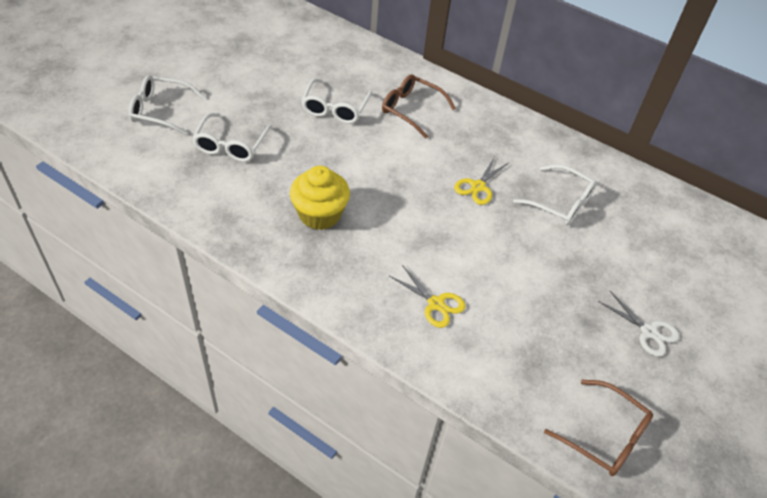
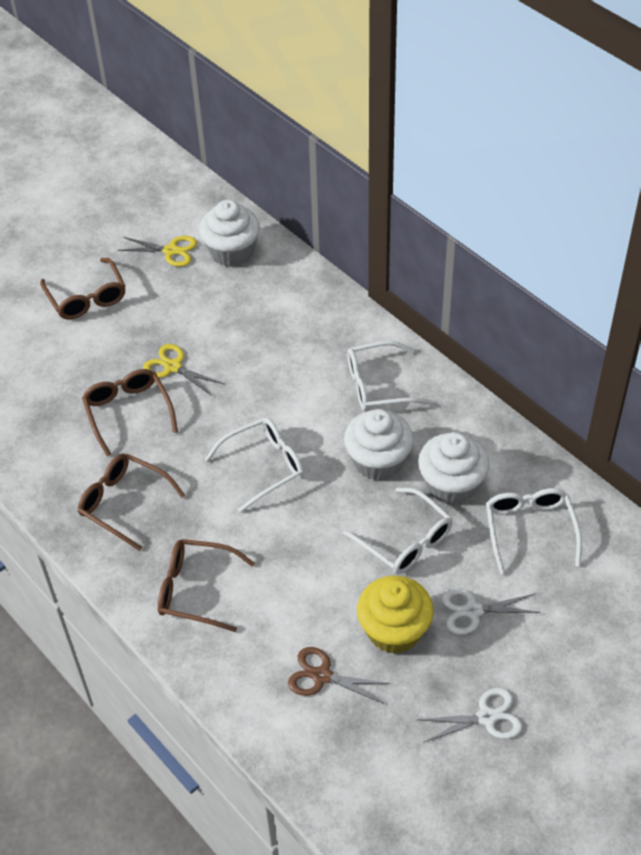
brown glasses: [382,74,456,139] [544,380,653,476] = 2 -> [40,258,125,320] [78,454,185,551] [82,369,178,457] [158,539,255,632] = 4
brown scissors: none = 0 -> [288,647,391,704] = 1
white cupcake: none = 0 -> [199,200,260,267] [344,409,414,481] [418,432,489,505] = 3
white scissors: [598,291,679,357] = 1 -> [418,688,523,743] [442,588,541,635] = 2

